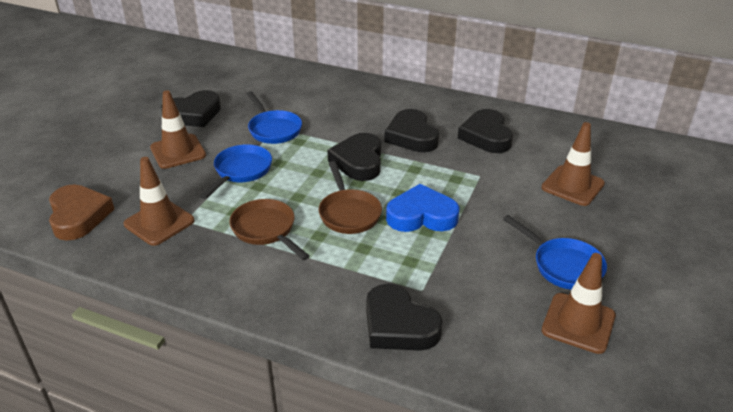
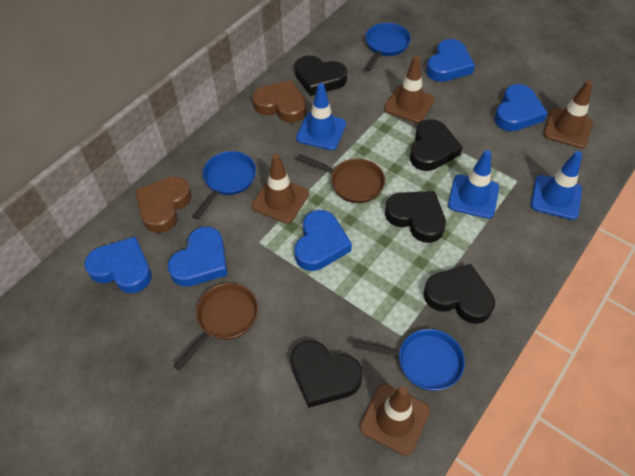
blue heart: [386,184,460,232] = 1 -> [84,237,152,293] [168,227,228,287] [294,210,352,271] [426,39,475,82] [494,84,547,131] = 5
blue traffic cone: none = 0 -> [296,83,346,150] [448,150,499,219] [531,151,582,220] = 3
brown heart: [49,184,114,241] = 1 -> [135,176,192,233] [252,80,306,123] = 2

